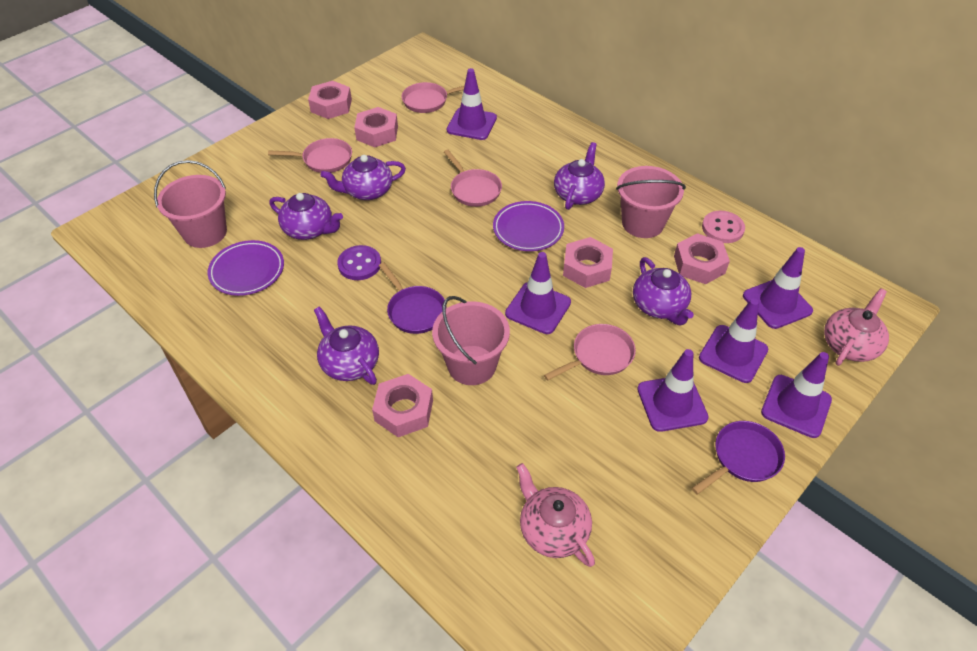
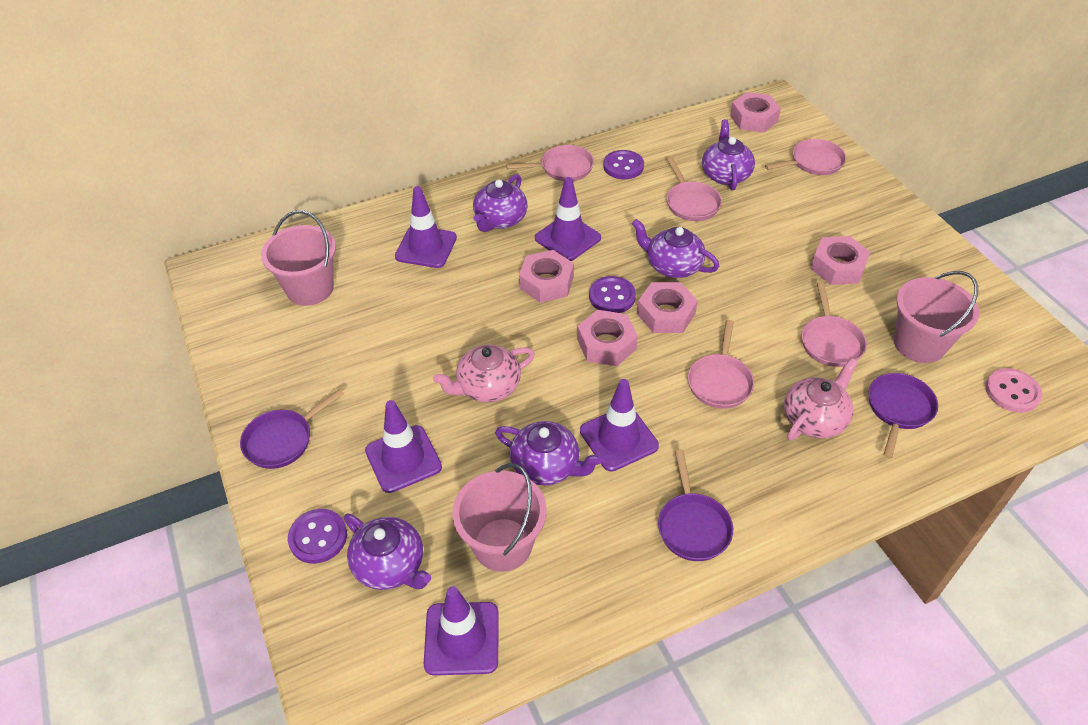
pink pan: [268,138,352,173] [402,82,464,113] [444,149,502,207] [544,324,636,381] = 4 -> [506,145,594,181] [667,157,722,221] [688,320,754,409] [765,139,846,175] [802,282,867,367] = 5
purple button: [337,245,381,280] = 1 -> [288,509,347,564] [589,276,636,313] [603,150,644,179] = 3
purple pan: [379,263,445,334] [692,421,785,494] = 2 -> [240,389,344,469] [658,449,733,561] [868,373,938,459] = 3
purple plate: [208,240,284,296] [493,201,564,251] = 2 -> none = 0
purple traffic cone: [447,68,497,140] [505,252,571,334] [637,349,708,432] [699,298,768,383] [743,247,813,329] [761,352,832,438] = 6 -> [365,400,442,493] [395,186,457,268] [424,586,499,675] [535,177,601,261] [580,379,659,472] = 5

